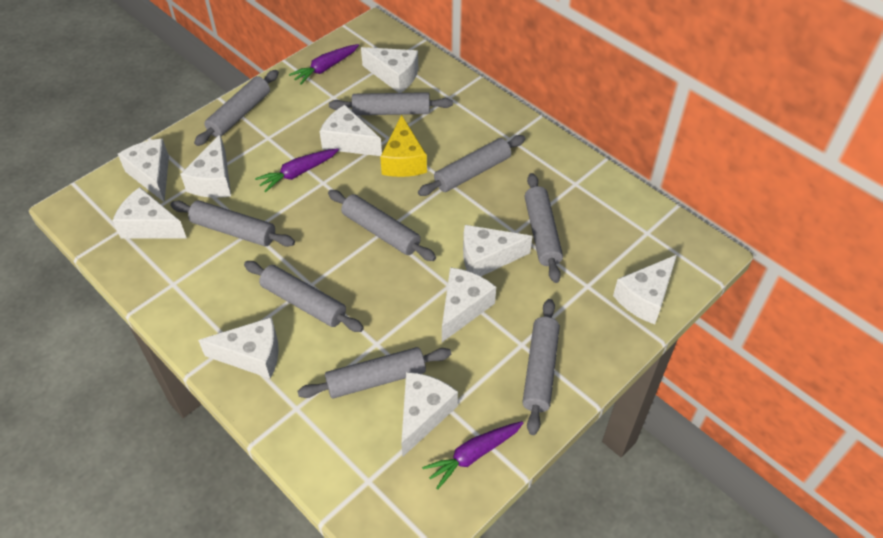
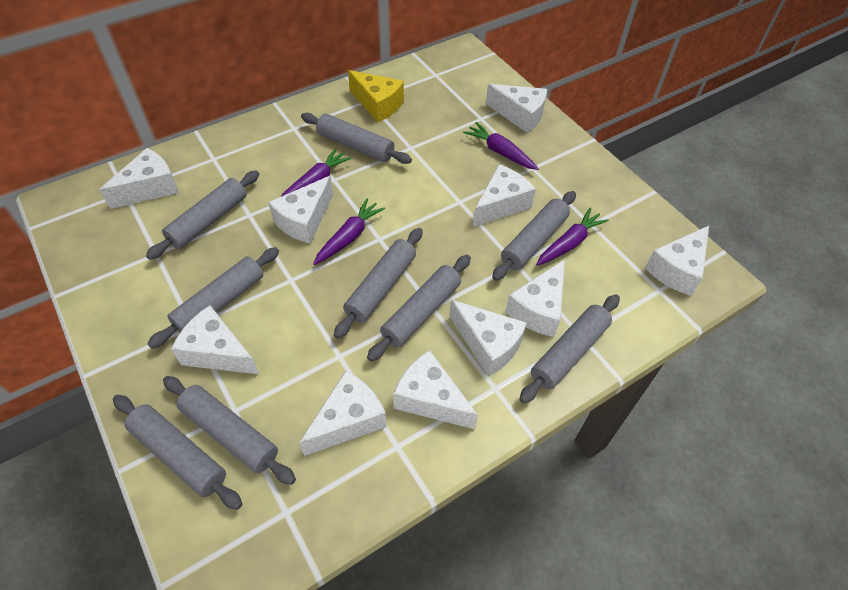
purple carrot: [255,148,339,193] [289,44,359,85] [422,421,524,490] = 3 -> [281,148,352,197] [313,198,385,265] [463,122,539,170] [536,208,609,266] = 4

